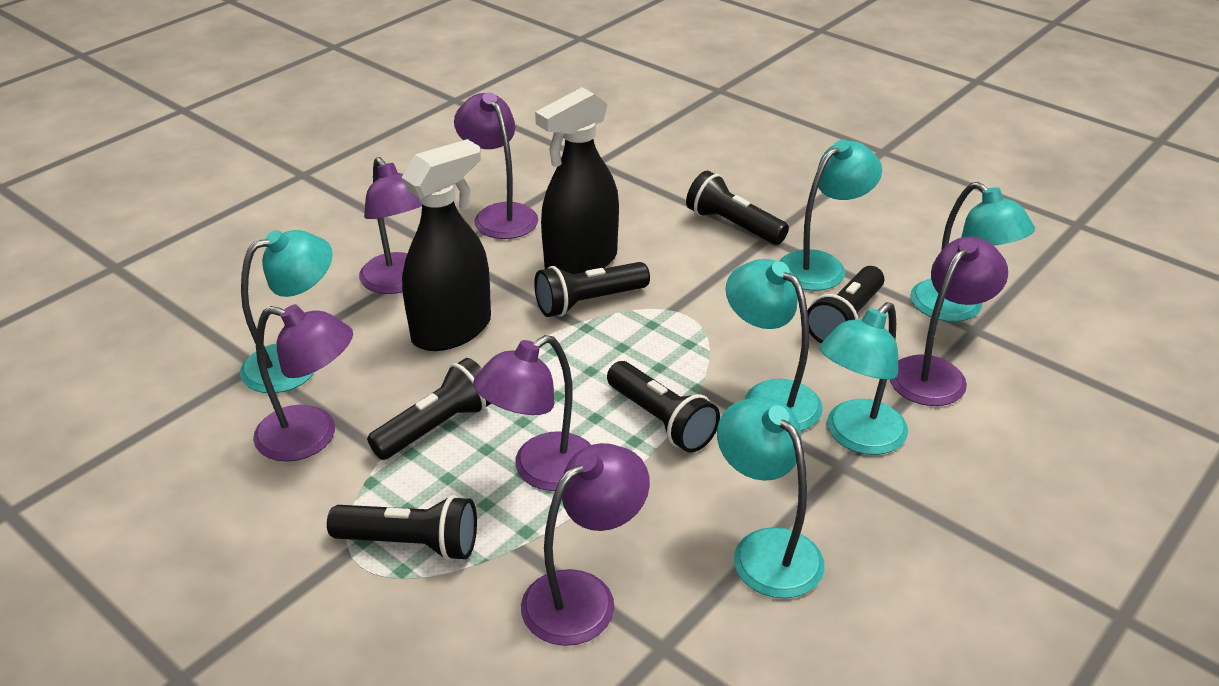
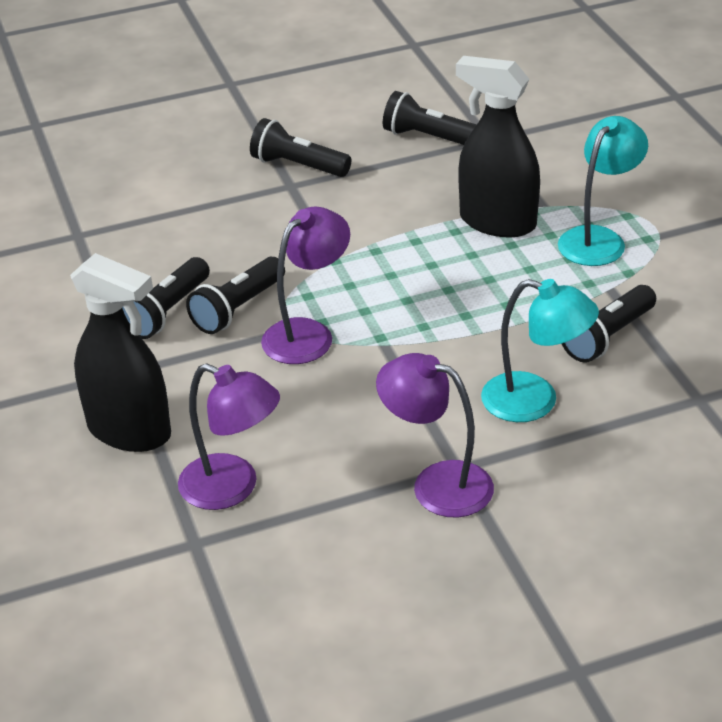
black flashlight: [327,495,477,561] [367,358,491,460] [534,262,650,317] [607,361,720,452] [686,171,789,245] [807,266,884,343] = 6 -> [122,257,210,339] [186,257,285,334] [250,118,351,177] [383,91,477,145] [562,285,656,363] = 5
purple lamp: [253,304,353,462] [359,157,422,294] [454,92,538,239] [473,335,591,491] [521,443,650,646] [890,236,1008,406] = 6 -> [178,363,280,510] [261,207,350,364] [376,353,494,518] = 3
turquoise lamp: [240,230,333,393] [717,397,824,598] [726,259,823,431] [780,140,882,291] [820,302,908,455] [910,182,1035,322] = 6 -> [481,279,599,422] [558,116,648,266] = 2

